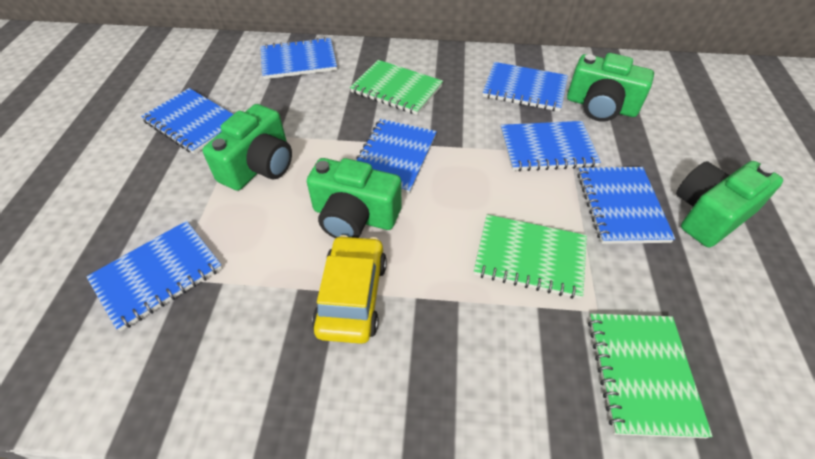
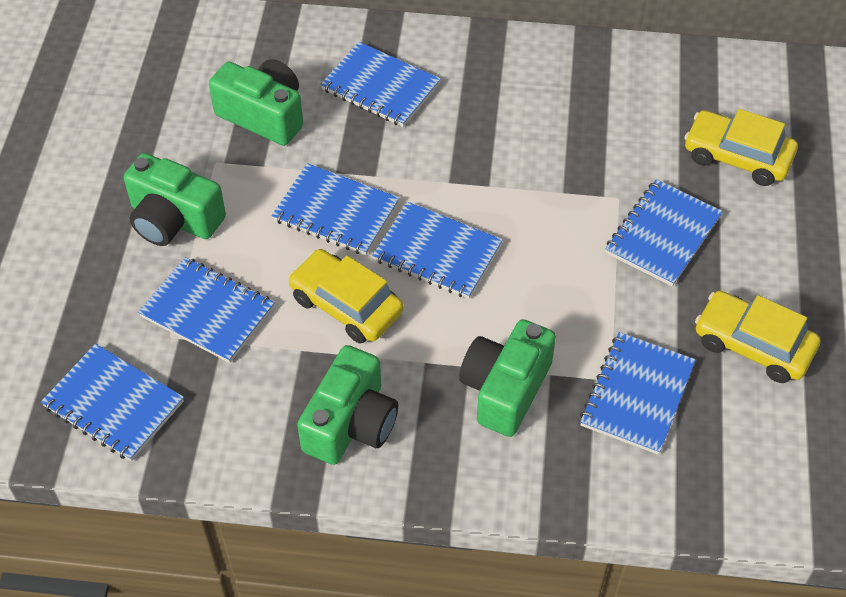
green notebook: [350,60,443,115] [474,214,587,299] [588,314,713,438] = 3 -> none = 0
yellow car: [312,235,387,344] = 1 -> [288,249,404,344] [684,109,798,186] [695,291,820,383] = 3

